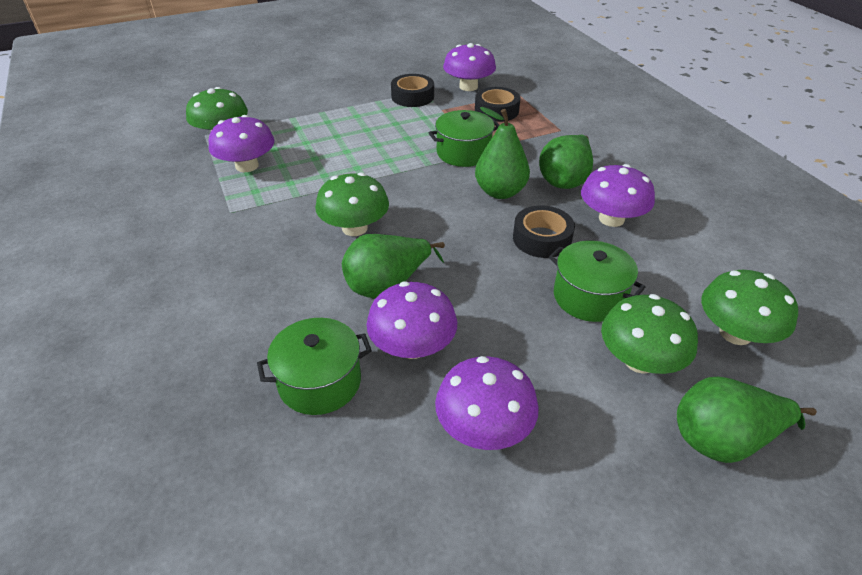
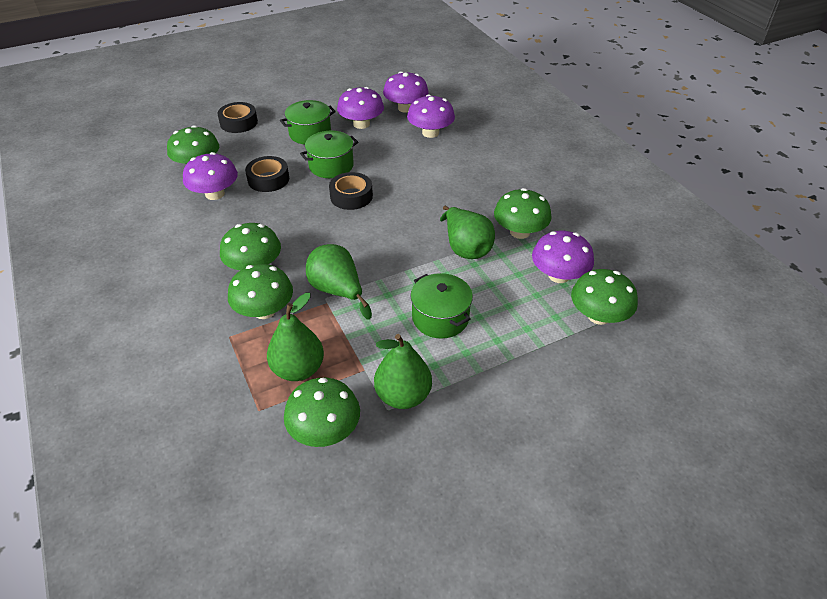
green mushroom: [186,87,248,131] [315,172,389,236] [601,294,698,374] [701,270,798,345] = 4 -> [167,125,219,164] [220,223,281,270] [228,264,293,319] [284,378,360,447] [494,188,552,239] [571,269,638,325] = 6

